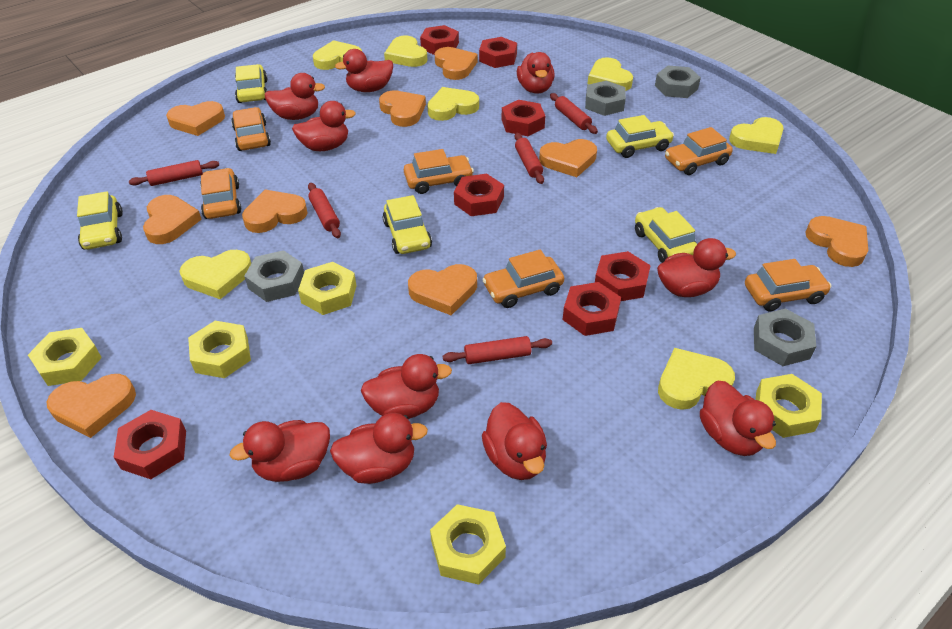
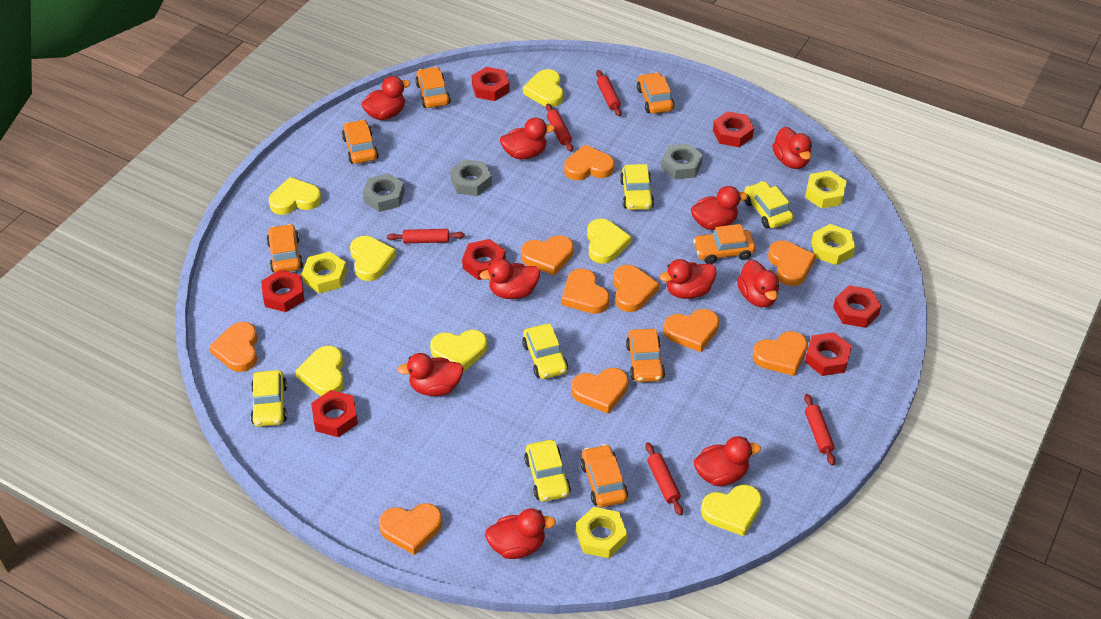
grey nut: [244,250,304,302] [585,80,626,116] [655,66,701,98] [754,308,817,366] = 4 -> [363,173,405,212] [450,159,492,196] [661,143,703,179] = 3
orange car: [200,168,241,219] [231,107,271,151] [404,149,474,194] [482,250,564,308] [665,127,733,175] [745,259,831,311] = 6 -> [267,224,303,272] [342,120,379,164] [415,67,451,108] [580,444,628,507] [626,329,665,382] [637,72,674,114] [693,224,756,264] = 7
orange heart: [46,374,136,438] [143,195,202,244] [166,101,225,136] [242,190,307,233] [379,90,426,127] [408,264,477,315] [435,47,477,80] [539,139,597,177] [805,216,868,267] = 9 -> [209,322,258,372] [379,503,442,555] [521,236,574,276] [562,268,609,314] [564,145,615,180] [571,368,628,414] [613,265,659,312] [664,309,719,352] [753,331,808,376] [768,241,816,286] = 10
yellow nut: [28,328,102,386] [188,321,251,378] [298,262,357,315] [430,504,506,585] [756,374,822,438] = 5 -> [302,251,347,294] [576,507,627,558] [805,170,847,208] [811,224,855,265] = 4

